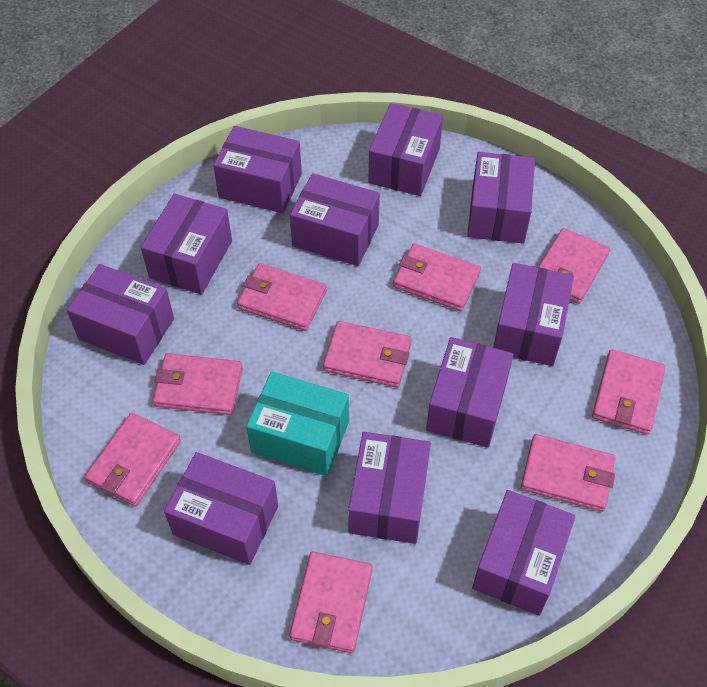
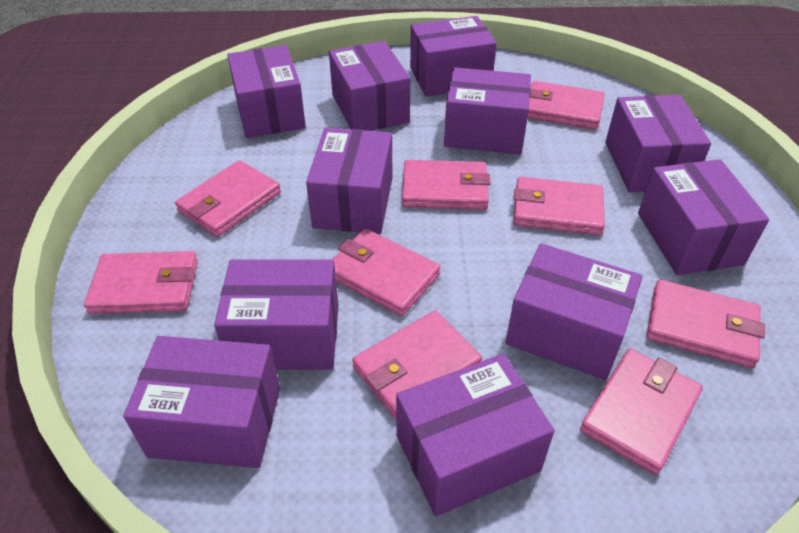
turquoise box: [246,372,349,476] = 1 -> none = 0

